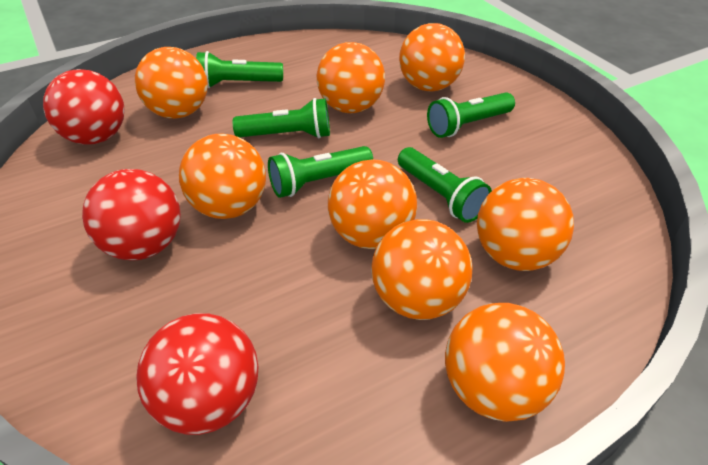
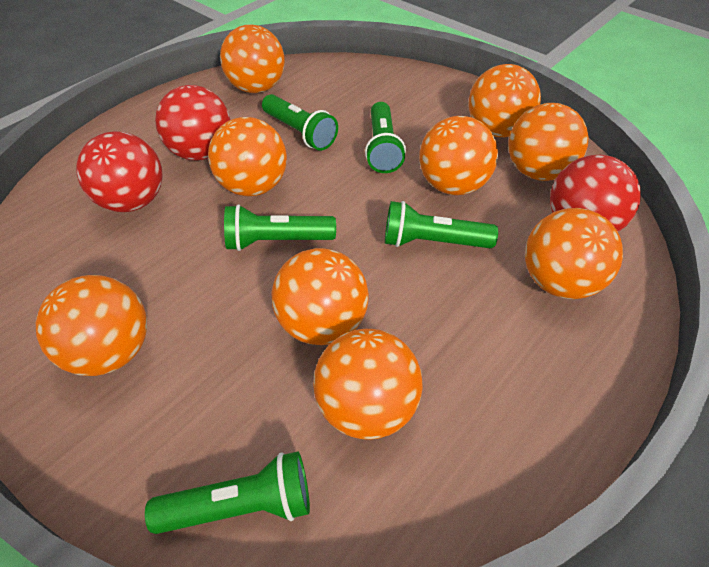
orange ball: [135,47,208,119] [179,133,266,219] [317,42,385,113] [328,160,417,249] [371,219,473,320] [399,23,465,91] [445,303,565,422] [477,178,574,271] = 8 -> [36,275,147,376] [208,117,287,196] [220,24,285,93] [271,248,369,345] [313,329,423,440] [420,116,498,195] [469,64,541,137] [509,103,588,181] [525,208,623,299] = 9

